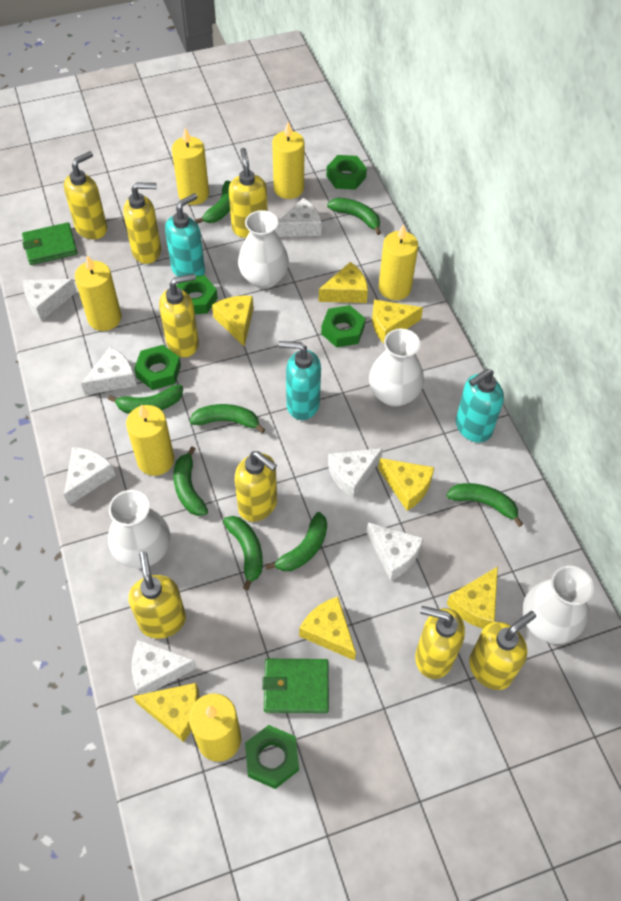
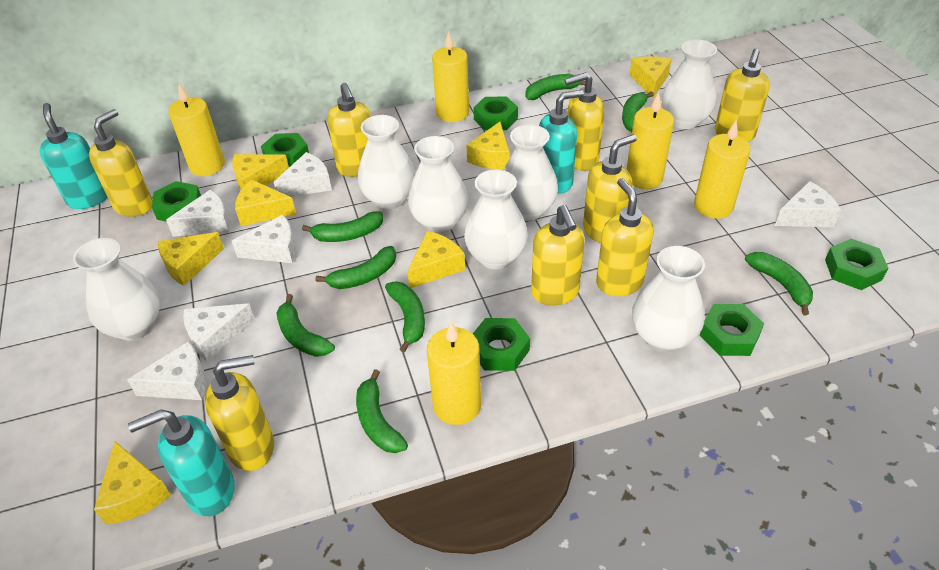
green nut: [134,345,181,390] [176,275,218,314] [245,725,299,789] [321,305,365,348] [326,155,367,190] = 5 -> [152,181,201,222] [261,133,309,167] [473,96,518,131] [473,318,530,371] [700,304,764,356] [825,239,888,290] = 6
green wallet: [22,222,78,265] [262,659,329,713] = 2 -> none = 0
white cheese: [23,279,77,321] [64,447,116,506] [81,346,137,395] [132,639,197,695] [275,198,322,237] [328,448,383,498] [367,522,424,581] = 7 -> [127,341,206,400] [166,189,230,237] [183,303,255,362] [232,215,296,263] [274,152,332,197] [775,181,841,227] = 6
white vase: [108,490,170,568] [238,210,289,289] [369,329,424,407] [523,566,594,644] = 4 -> [73,238,160,341] [358,115,416,210] [408,136,468,233] [464,169,528,270] [504,124,558,221] [632,246,705,352] [662,39,717,129] = 7
yellow candle: [74,255,122,331] [126,404,174,476] [172,127,209,205] [189,693,241,762] [272,122,305,199] [379,224,418,300] = 6 -> [168,84,225,176] [427,322,481,425] [432,31,469,122] [627,93,674,189] [694,121,750,219] = 5

